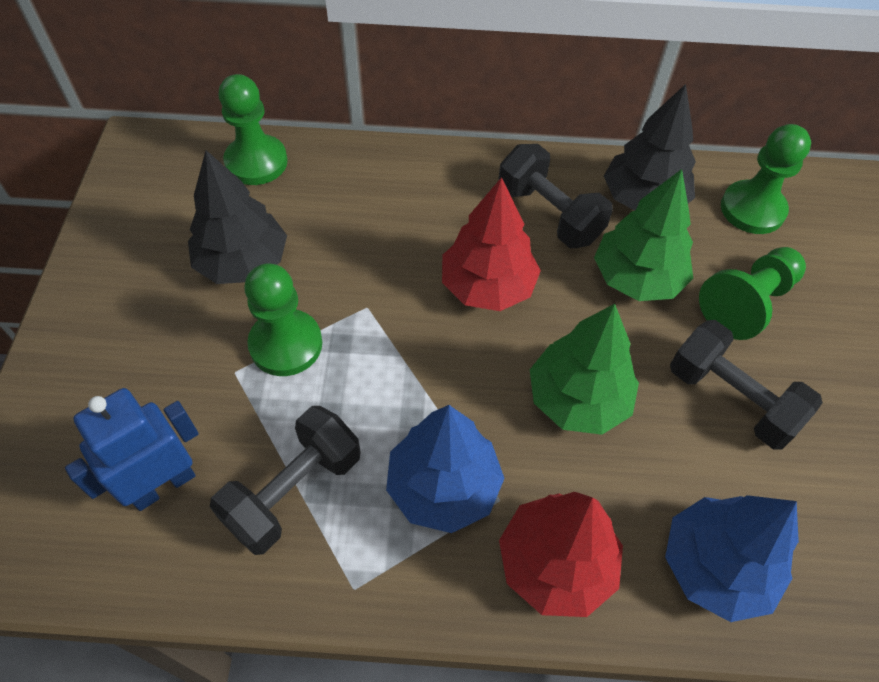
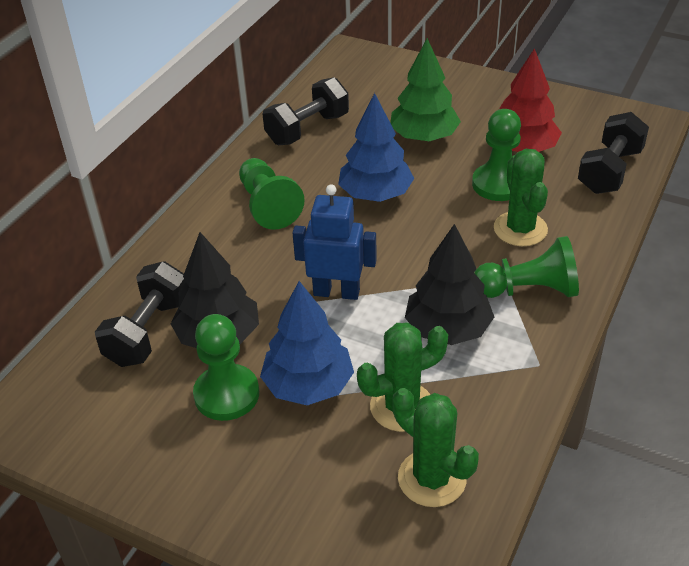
green cactus: none = 0 -> [357,322,448,432] [392,388,479,507] [494,149,548,246] = 3
green tree: [530,304,639,435] [594,169,693,301] = 2 -> [390,38,461,142] = 1
red tree: [442,177,541,311] [499,492,623,617] = 2 -> [499,48,562,152] = 1

